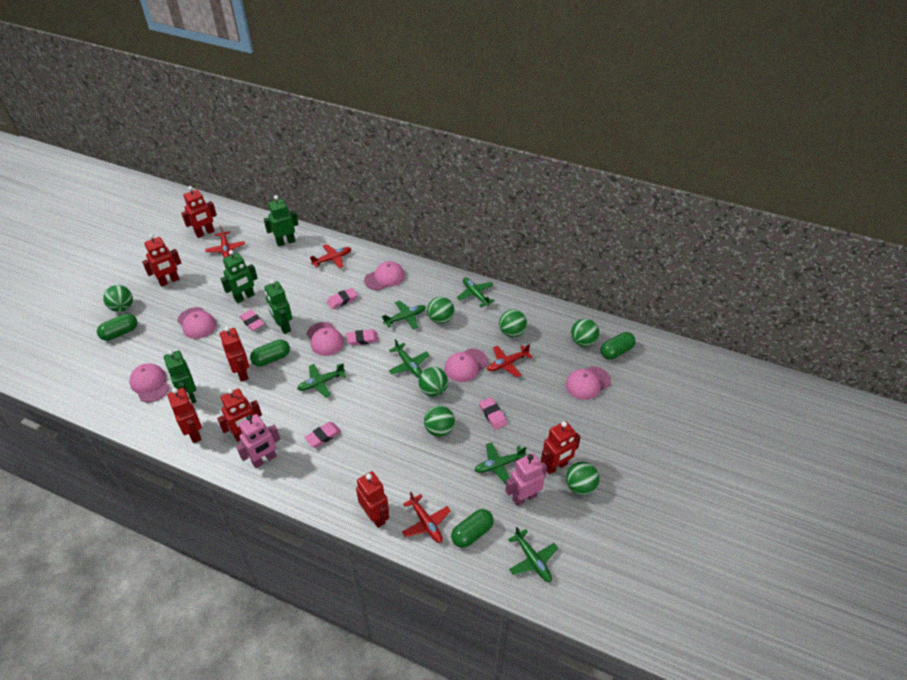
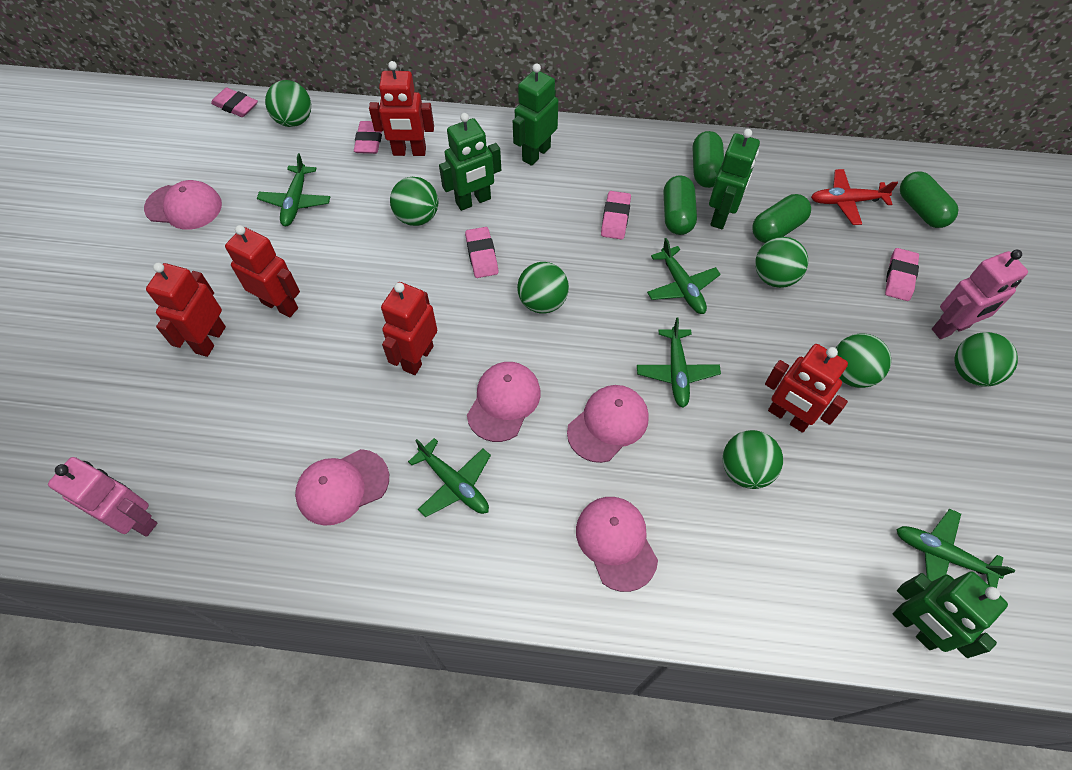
green plane: [297,363,346,398] [382,300,426,329] [389,339,429,378] [457,277,495,307] [474,442,526,484] [508,527,558,582] = 6 -> [257,153,330,226] [408,438,491,517] [637,317,721,408] [647,238,721,314] [896,509,1015,588] = 5
pink cap: [129,363,170,402] [177,307,216,339] [307,322,344,356] [364,261,405,291] [445,348,488,382] [566,366,611,400] = 6 -> [144,180,222,230] [295,449,389,526] [467,362,541,442] [567,385,649,463] [576,497,658,592] = 5
red plane: [205,225,245,258] [310,244,351,268] [402,492,451,543] [487,344,532,377] = 4 -> [811,169,898,225] = 1
red robot: [142,234,181,287] [167,388,202,443] [181,186,217,238] [217,388,262,442] [220,327,249,382] [356,471,389,528] [541,421,581,474] = 7 -> [146,262,226,357] [225,225,300,318] [369,61,434,156] [381,282,437,375] [765,344,848,433] = 5

